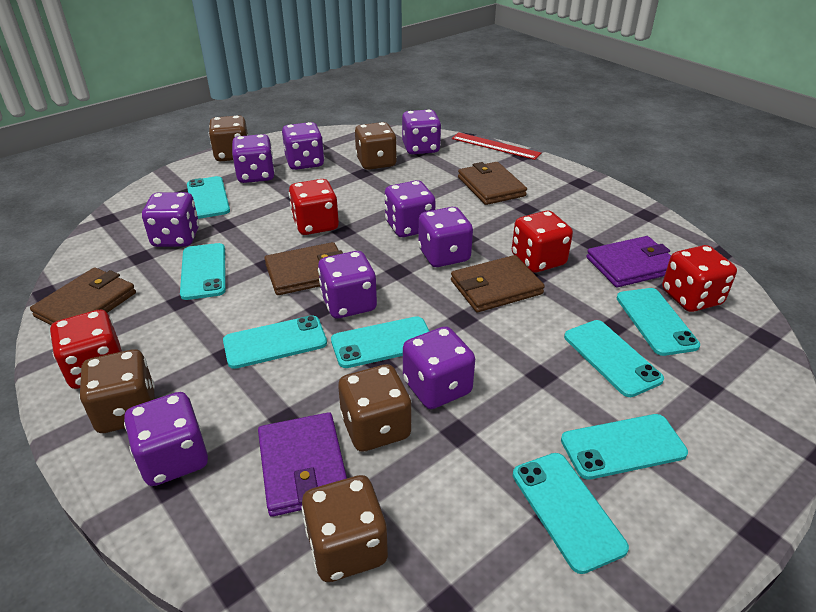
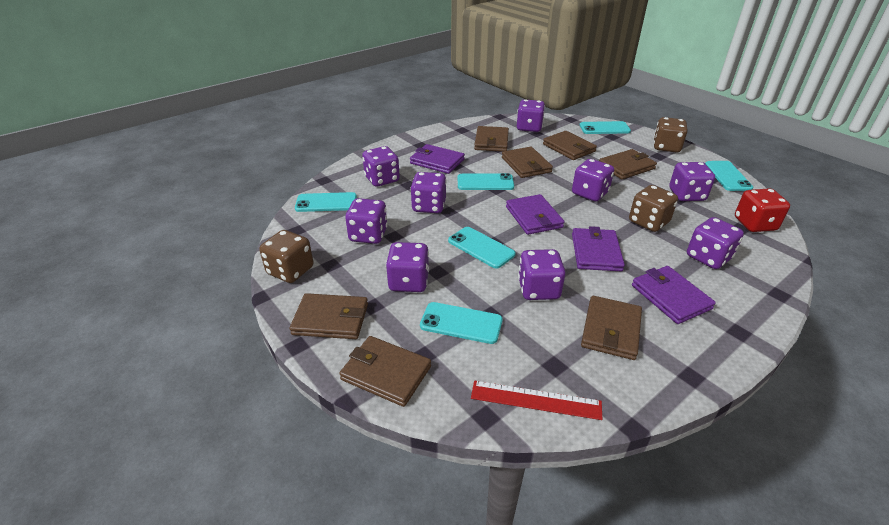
brown dice: [79,349,155,433] [209,115,248,161] [301,475,388,582] [338,364,411,452] [355,122,397,170] = 5 -> [259,230,314,283] [629,185,678,232] [654,117,687,153] = 3
brown wallet: [30,267,136,325] [264,242,343,295] [451,255,545,312] [458,162,527,205] = 4 -> [290,293,368,339] [339,336,431,407] [474,126,509,152] [502,147,553,178] [543,131,597,160] [581,296,642,360] [599,149,657,179] = 7
purple wallet: [258,412,347,517] [586,236,671,287] = 2 -> [410,144,465,174] [506,194,564,235] [572,226,625,271] [632,266,716,324] = 4
red dice: [50,310,122,389] [289,179,339,235] [512,211,573,273] [662,245,737,312] = 4 -> [735,188,790,232] = 1
turquoise phone: [180,243,226,300] [187,176,230,219] [223,315,327,369] [331,316,430,368] [513,453,629,574] [561,414,688,480] [564,320,664,397] [617,288,700,356] = 8 -> [295,192,357,212] [420,302,503,344] [448,227,516,269] [458,173,514,190] [580,121,631,134] [705,161,753,191] = 6

